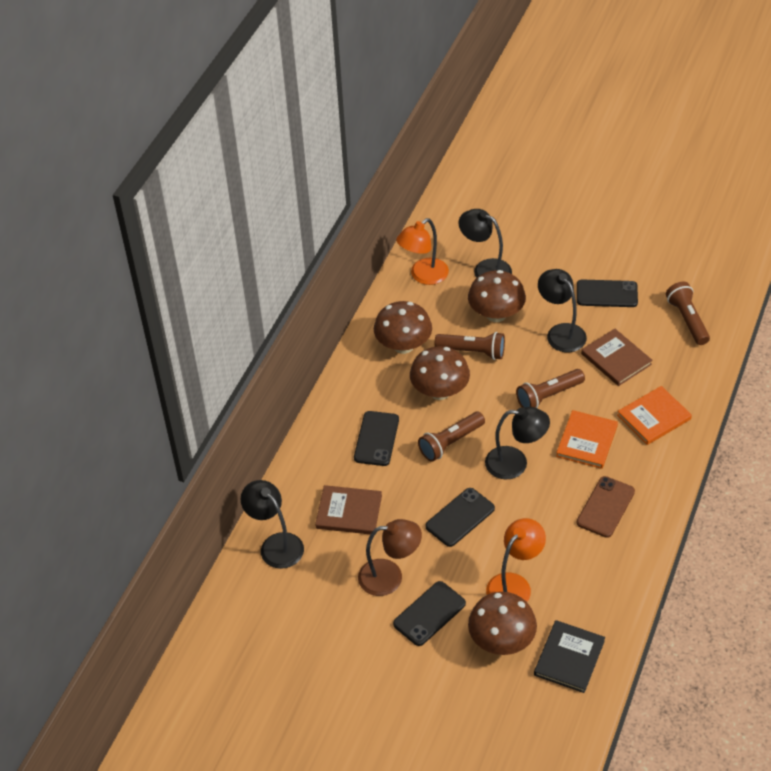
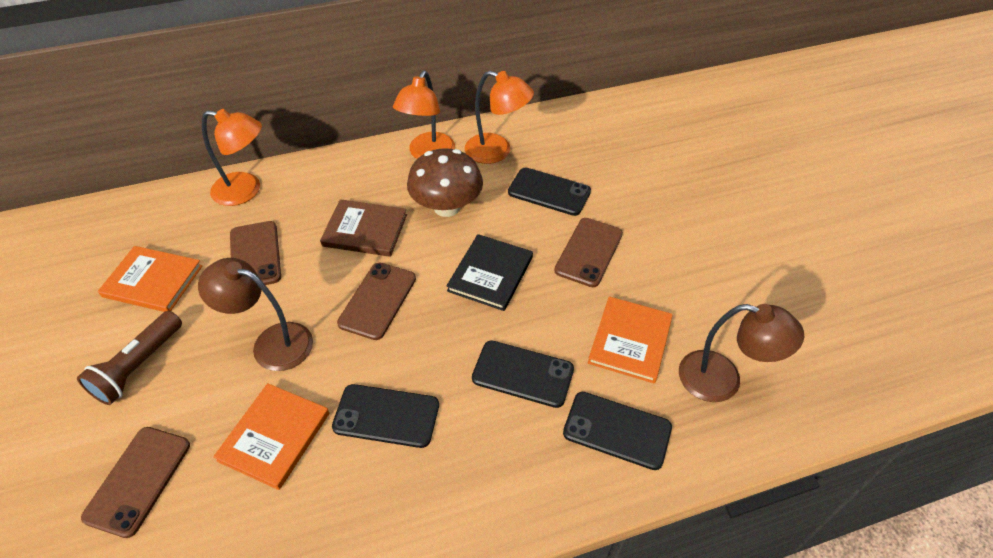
black lamp: [241,480,304,569] [459,209,512,278] [485,407,550,479] [538,269,587,352] = 4 -> none = 0
brown book: [315,485,382,534] [581,329,653,386] = 2 -> [320,199,407,257] = 1
brown flashlight: [418,412,485,462] [435,332,505,360] [516,369,585,408] [666,282,710,345] = 4 -> [77,311,182,405] = 1
brown lamp: [358,519,422,596] = 1 -> [198,258,313,371] [679,304,804,402] = 2
brown mushroom: [374,301,432,354] [410,346,470,400] [468,270,526,322] [468,592,537,655] = 4 -> [407,148,483,217] = 1
brown phone: [577,476,635,538] = 1 -> [81,427,190,538] [230,221,281,285] [337,262,416,340] [554,218,623,287] = 4
orange book: [556,410,618,469] [617,386,692,445] = 2 -> [98,246,202,312] [213,383,329,490] [588,296,673,384] = 3
orange lamp: [396,218,449,285] [486,518,546,602] = 2 -> [202,109,262,206] [393,71,455,159] [465,71,534,164] = 3

